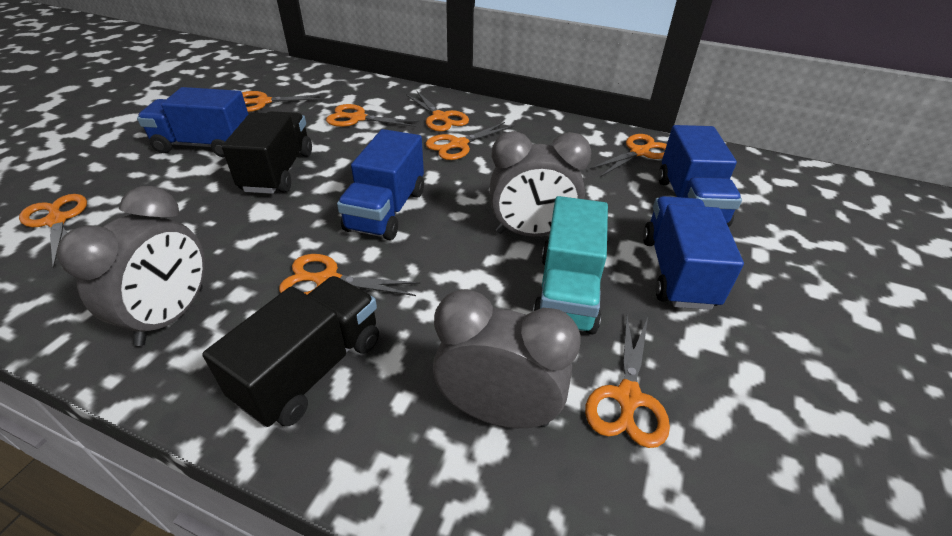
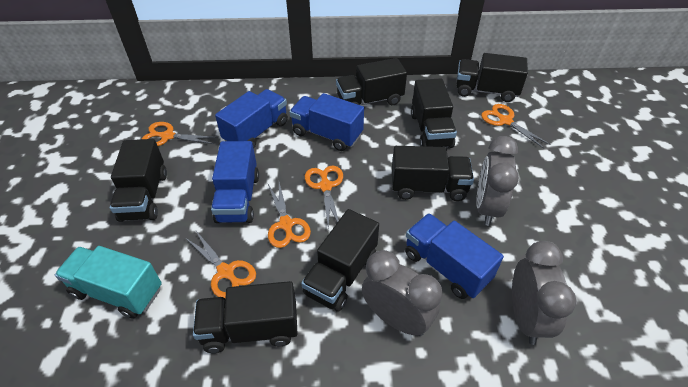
black truck: [202,276,379,427] [222,111,312,194] = 2 -> [110,139,167,222] [193,281,298,353] [301,209,379,312] [336,58,407,105] [392,146,474,201] [411,78,457,148] [456,53,528,102] = 7
orange scissors: [19,194,87,269] [242,91,324,112] [279,254,420,296] [326,104,419,127] [406,91,469,132] [426,122,514,160] [585,314,670,448] [590,134,667,177] = 8 -> [142,122,218,146] [185,231,256,298] [268,182,311,248] [305,166,343,229] [481,104,551,149] = 5

